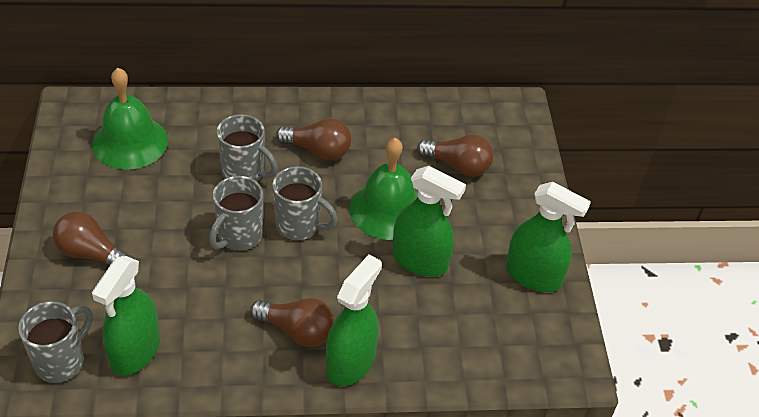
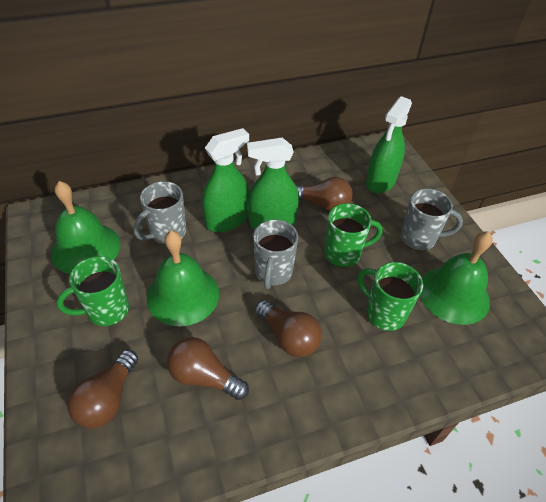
green bell: [92,68,168,170] [350,138,418,240] = 2 -> [51,181,120,274] [147,231,219,327] [420,231,493,325] = 3
green mug: none = 0 -> [56,256,129,326] [324,203,383,267] [357,262,423,331] = 3
green spray bottle: [92,256,160,376] [326,254,382,386] [393,166,466,277] [506,182,591,292] = 4 -> [202,128,249,232] [247,138,299,229] [366,96,412,193] = 3
grey mug: [18,301,93,383] [209,176,263,251] [217,114,278,182] [273,166,338,241] = 4 -> [134,181,186,245] [253,220,298,289] [400,188,463,251] = 3

